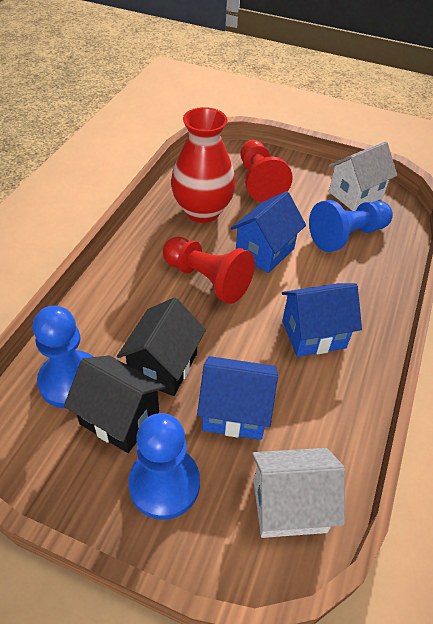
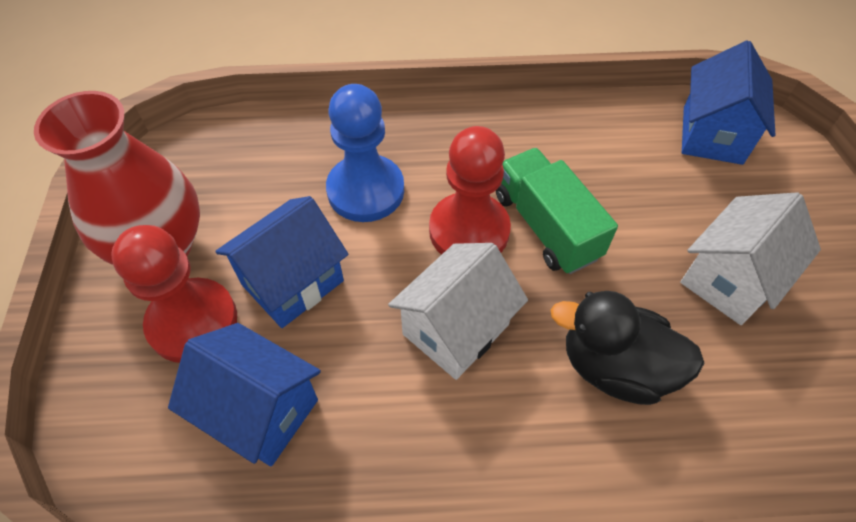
black duck: none = 0 -> [551,291,704,405] = 1
black house: [64,355,166,453] [117,297,206,396] = 2 -> none = 0
blue pawn: [32,306,93,408] [128,413,200,520] [309,200,393,252] = 3 -> [326,84,404,222] = 1
green truck: none = 0 -> [496,148,618,274] = 1

